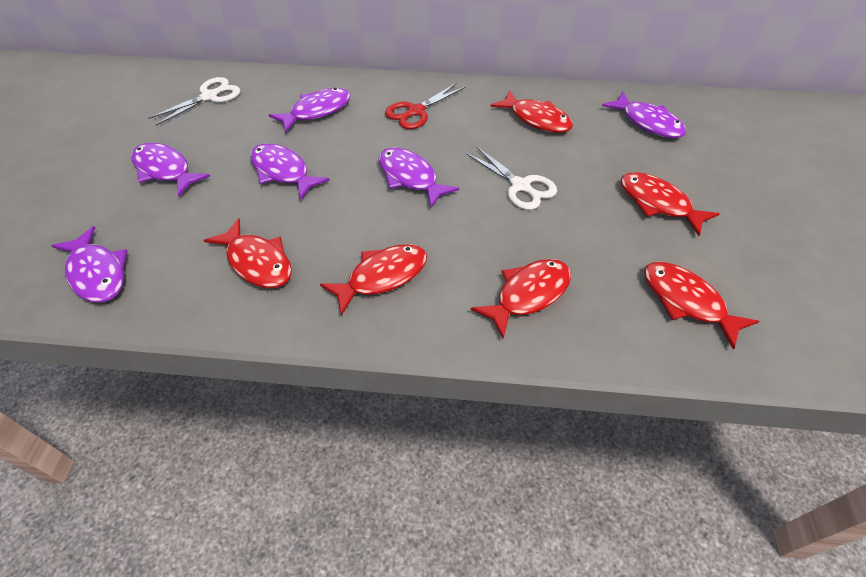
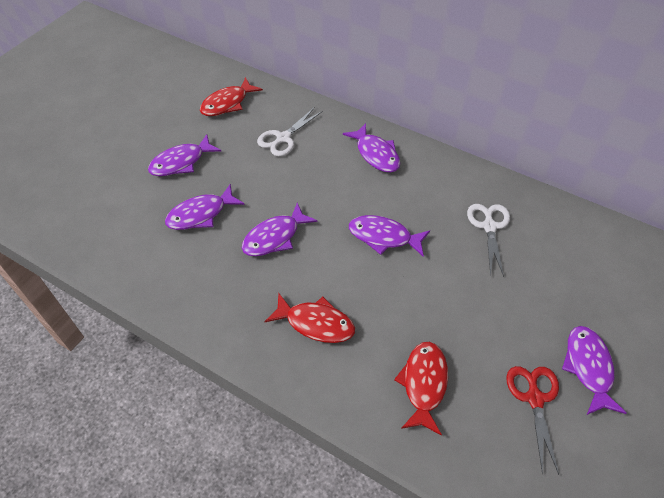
red fish: [204,218,292,288] [320,244,427,316] [471,259,571,338] [490,90,573,133] [620,172,720,236] [644,262,759,350] = 6 -> [200,77,263,116] [264,293,355,343] [394,342,448,435] = 3

